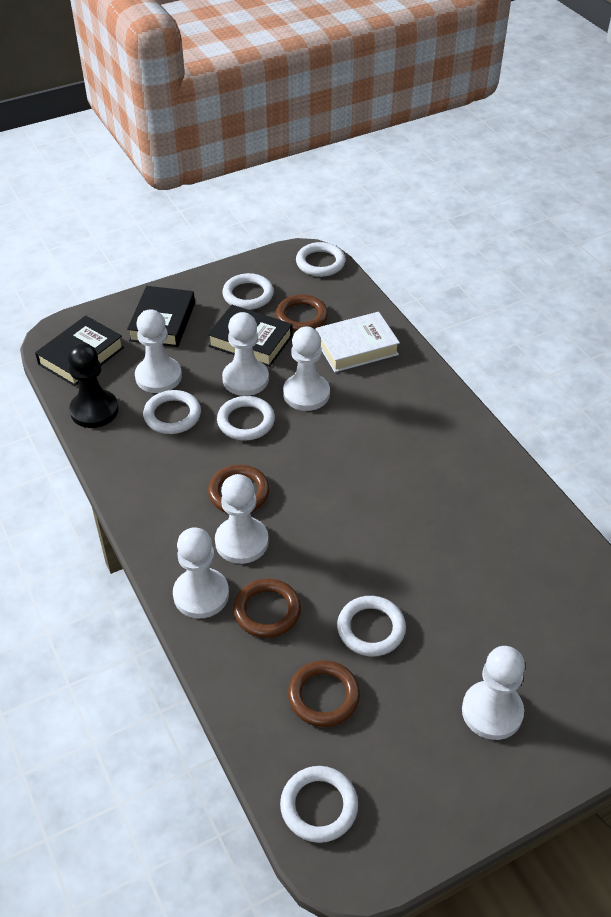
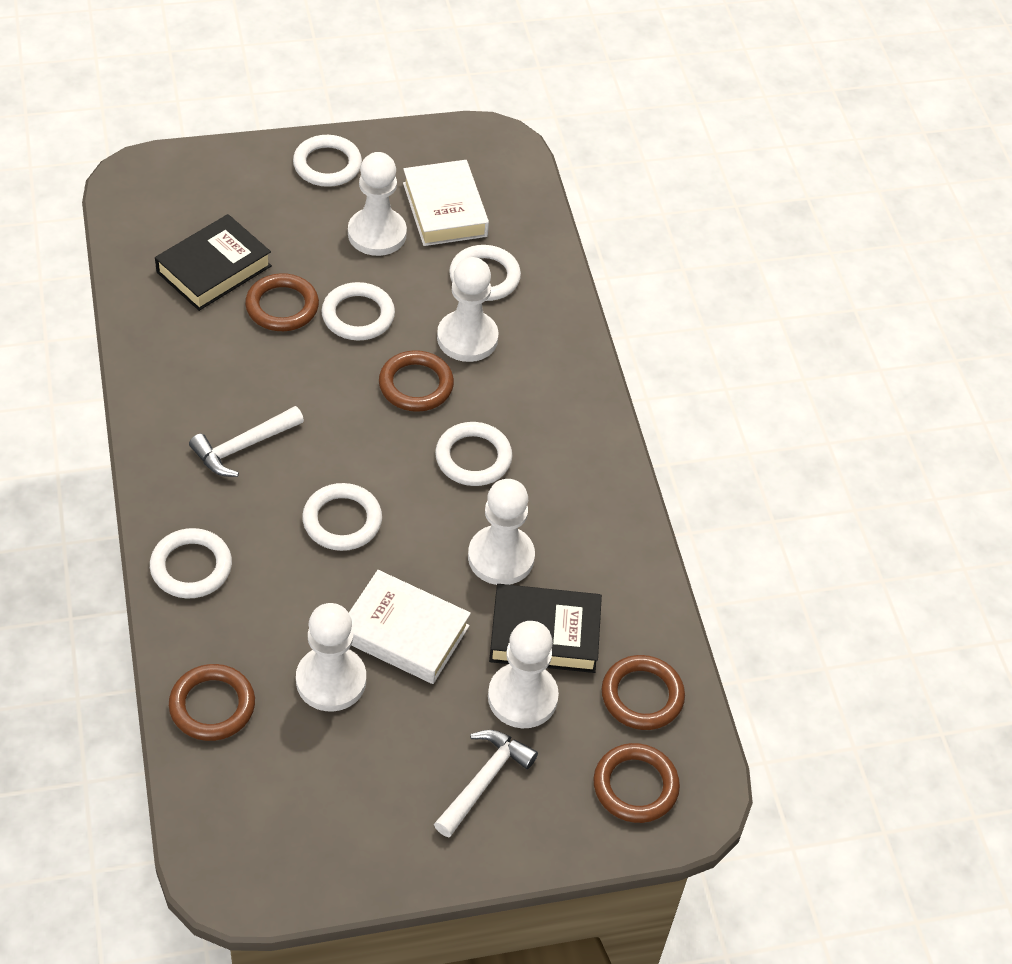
black book: [35,316,124,386] [127,286,195,347] [207,305,293,367] = 3 -> [155,214,272,311] [489,584,602,673] = 2
black pawn: [68,343,119,428] = 1 -> none = 0
brown ring: [208,465,270,513] [233,578,301,638] [275,294,328,332] [288,660,360,727] = 4 -> [169,664,255,741] [245,273,319,331] [379,350,454,412] [593,743,680,823] [602,655,685,730] = 5
white book: [316,312,400,372] = 1 -> [349,570,471,684] [403,160,489,246] = 2
white hammer: none = 0 -> [189,406,304,477] [434,730,538,837] = 2
white pawn: [135,309,182,393] [173,527,229,618] [215,474,269,564] [222,312,269,396] [283,327,330,411] [462,646,525,740] = 6 -> [296,603,366,711] [348,152,407,256] [437,257,499,362] [468,479,535,585] [488,621,559,728] = 5

